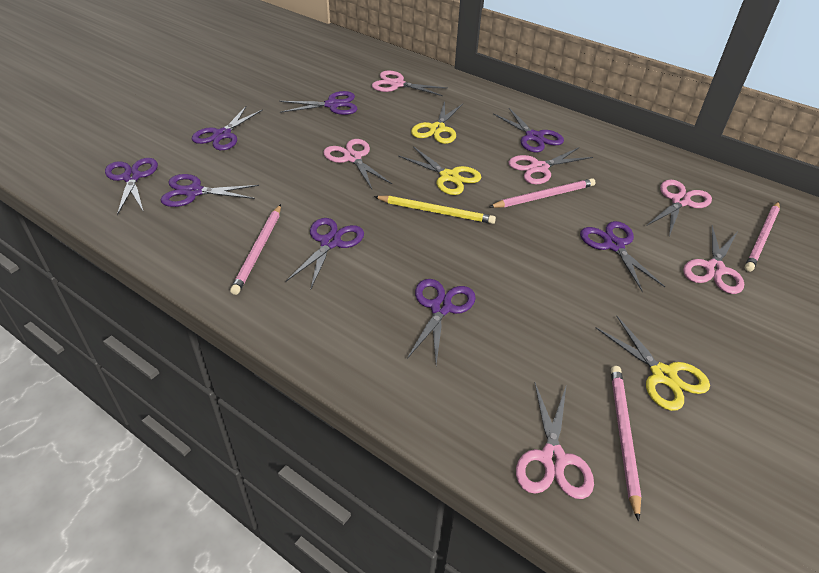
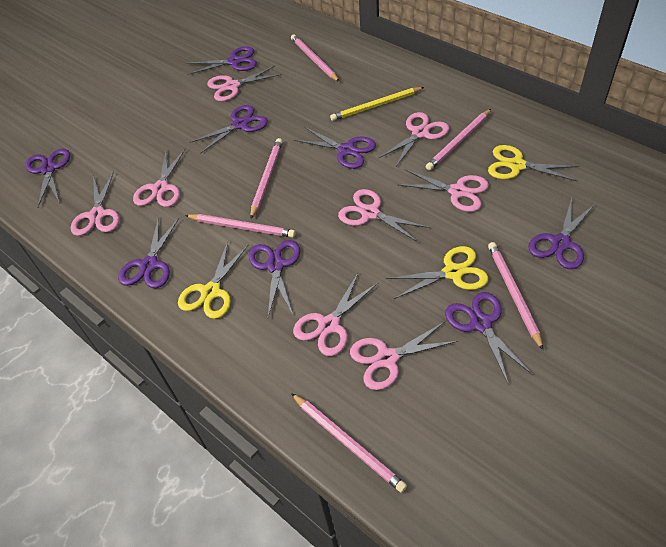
pink pencil: [230,204,281,295] [489,178,596,208] [611,366,642,521] [745,201,780,272] = 4 -> [185,214,296,238] [250,138,283,219] [291,34,339,82] [291,393,407,493] [426,109,491,171] [488,242,543,350] = 6
pink scissors: [323,139,392,189] [372,71,447,96] [508,147,593,184] [516,383,594,499] [646,179,712,236] [683,225,744,294] = 6 -> [71,172,120,236] [133,149,185,207] [207,66,282,102] [293,273,379,356] [338,189,430,243] [350,322,458,390] [379,112,449,168] [397,169,489,212] = 8

